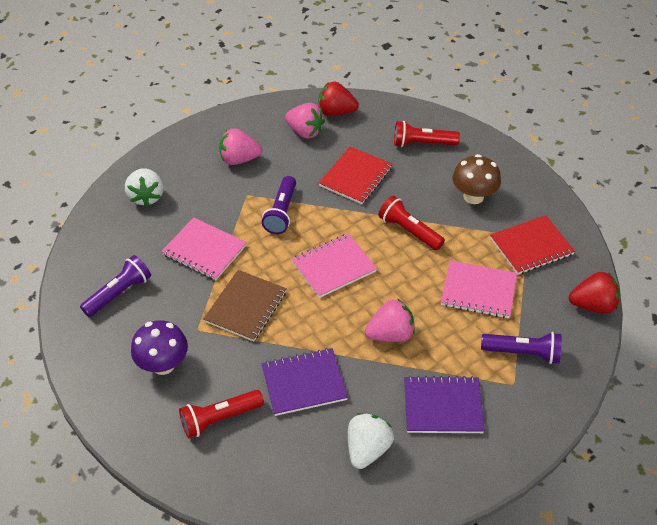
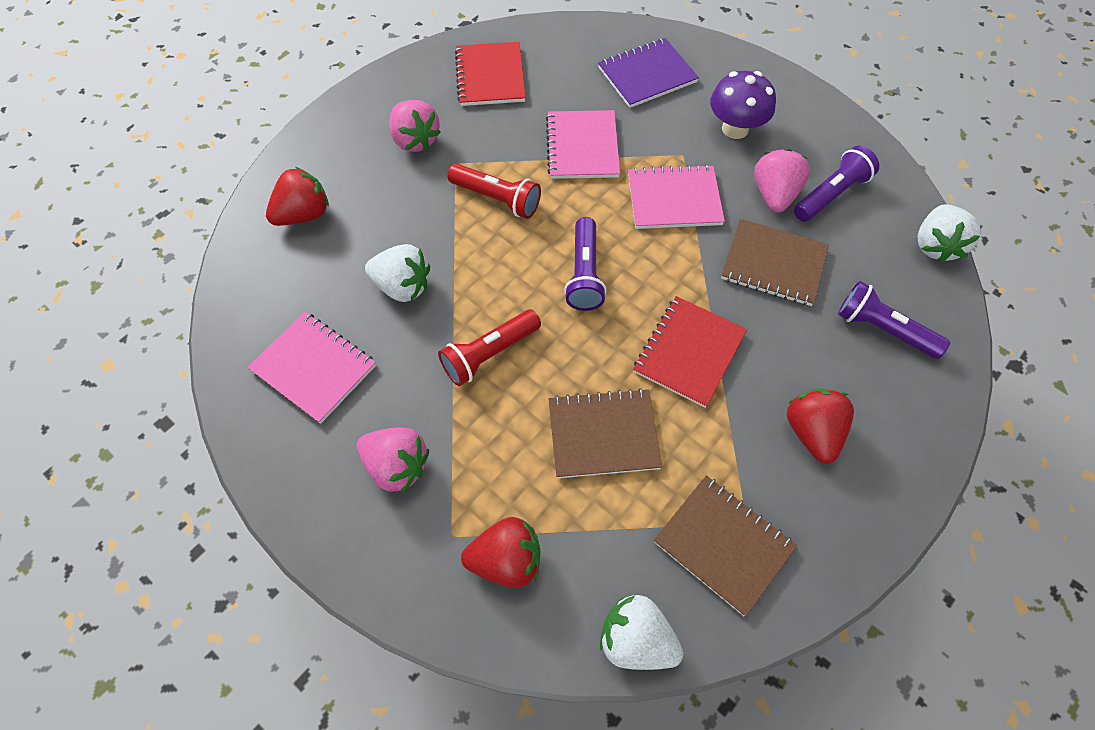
brown mushroom: [453,154,501,204] = 1 -> none = 0
brown notebook: [204,270,287,342] = 1 -> [548,388,662,478] [654,475,797,617] [721,219,829,306] = 3
purple notebook: [261,348,348,416] [404,376,485,433] = 2 -> [598,38,699,108] = 1
red flashlight: [179,390,264,438] [378,196,445,250] [394,121,460,147] = 3 -> [438,309,541,386] [447,164,541,219] = 2
red strawberry: [319,82,359,116] [569,272,620,314] = 2 -> [266,167,329,226] [461,517,540,588] [787,388,854,464] = 3
white strawberry: [125,168,163,207] [348,413,394,469] = 2 -> [365,244,430,302] [600,595,683,670] [917,204,981,263] = 3

